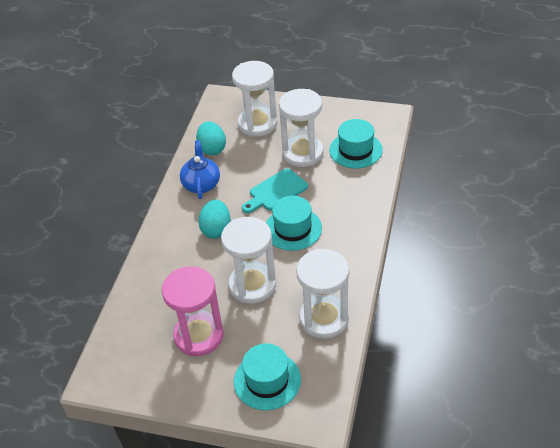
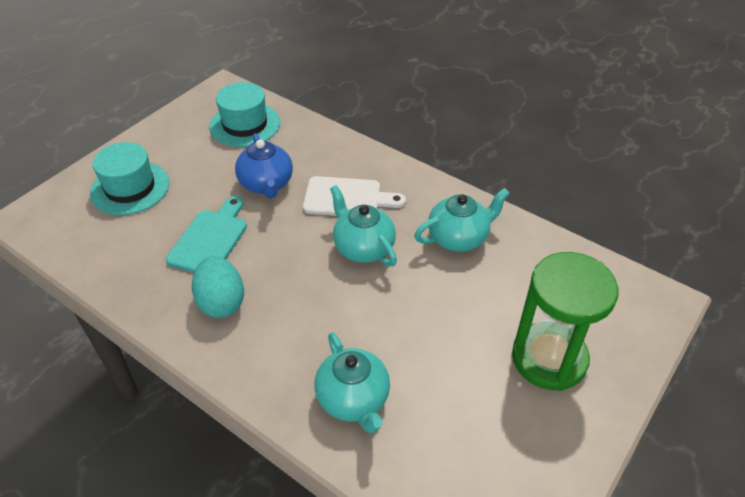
green hourglass: none = 0 -> [512,252,619,391] = 1
pink hourglass: [162,266,223,356] = 1 -> none = 0
turquoise egg: [196,121,226,155] [198,200,231,239] = 2 -> [192,256,244,318] = 1
turquoise hat: [234,343,301,410] [266,196,322,251] [329,119,383,168] = 3 -> [90,142,169,215] [209,82,280,147] = 2
turquoise teapot: none = 0 -> [315,332,390,433] [330,185,397,267] [414,188,510,252] = 3
white cutting board: none = 0 -> [303,176,406,216] = 1
white hourglass: [221,217,276,304] [232,61,277,137] [279,89,324,167] [296,249,349,339] = 4 -> none = 0

